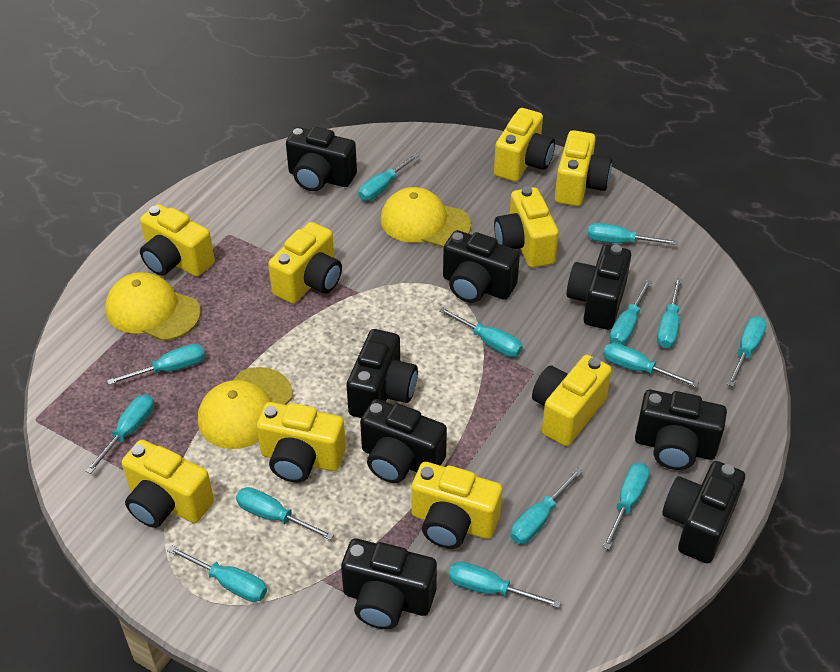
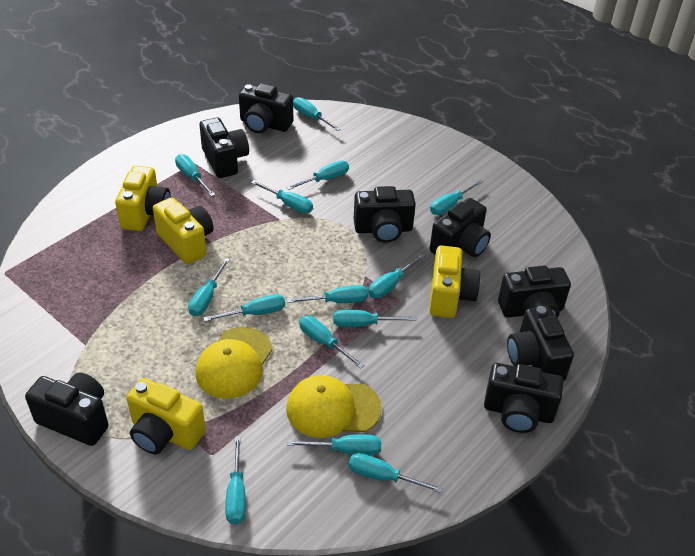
yellow camera: [122,440,214,528] [140,204,215,277] [257,402,346,482] [268,222,342,304] [411,462,502,549] [494,108,555,182] [494,187,559,268] [532,355,612,446] [555,130,612,206] = 9 -> [115,166,171,231] [127,378,206,454] [153,197,213,264] [429,245,481,318] = 4
yellow cap: [105,272,201,341] [198,367,292,449] [381,187,471,248] = 3 -> [195,327,273,399] [286,375,382,438] = 2

